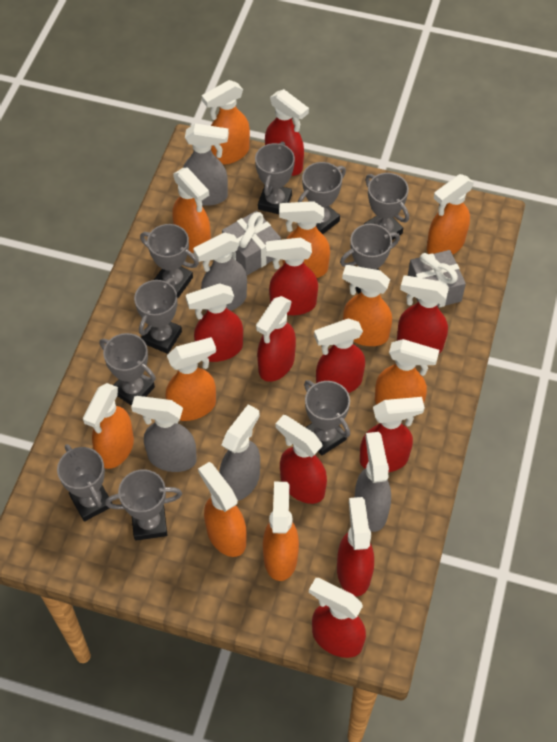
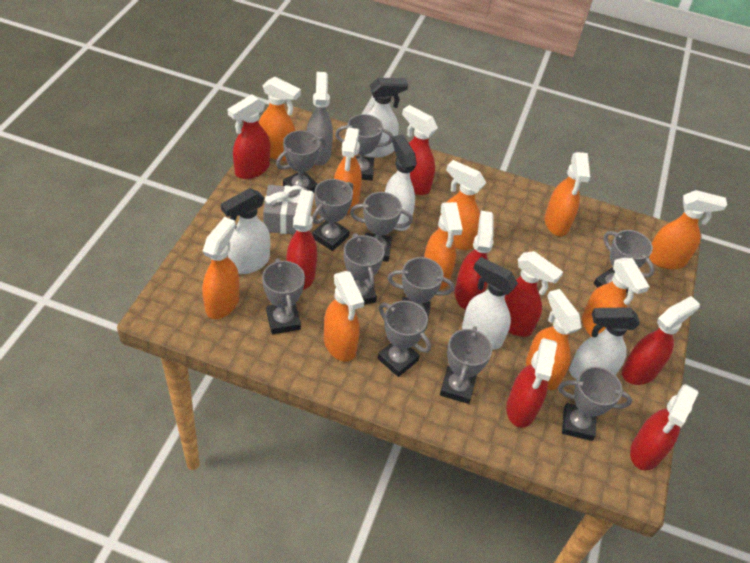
grey gift: [222,211,281,275] [408,250,466,308] = 2 -> [263,185,307,235] = 1
grey spray bottle: [131,396,197,472] [183,124,229,206] [193,233,247,311] [219,404,260,501] [355,432,391,532] = 5 -> [307,72,333,166] = 1
grey trophy: [57,444,112,521] [100,333,156,406] [105,469,182,541] [134,278,182,354] [140,224,199,298] [255,142,295,214] [298,162,346,234] [304,380,350,456] [340,224,400,294] [364,173,409,240] = 10 -> [262,258,305,334] [276,130,326,193] [312,179,353,251] [335,114,393,180] [344,233,385,305] [350,192,413,262] [377,301,431,377] [388,257,454,329] [440,326,492,404] [558,367,632,441] [594,230,654,292] = 11
red spray bottle: [186,283,243,362] [256,296,296,382] [265,89,309,176] [266,238,318,315] [275,415,327,504] [309,578,366,658] [314,319,365,393] [337,497,374,596] [360,397,425,472] [397,275,448,353] = 10 -> [227,94,270,179] [286,189,317,290] [402,105,438,195] [455,211,493,309] [505,251,563,337] [506,338,557,428] [622,296,700,385] [630,384,699,471] = 8
white spray bottle: none = 0 -> [221,188,270,274] [365,78,408,158] [385,135,417,231] [462,257,518,350] [569,307,640,379] = 5

